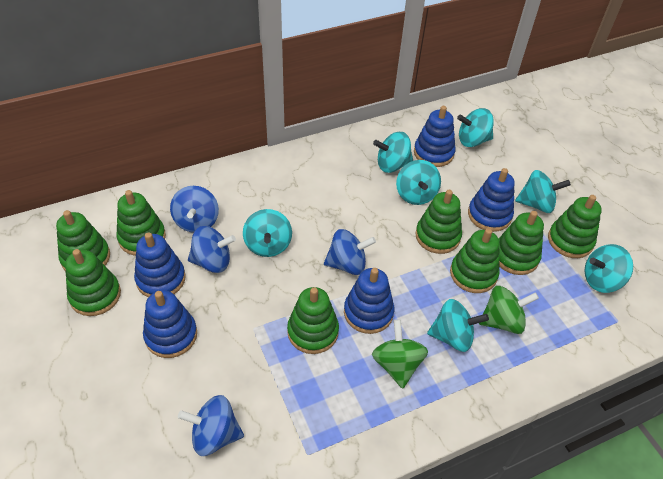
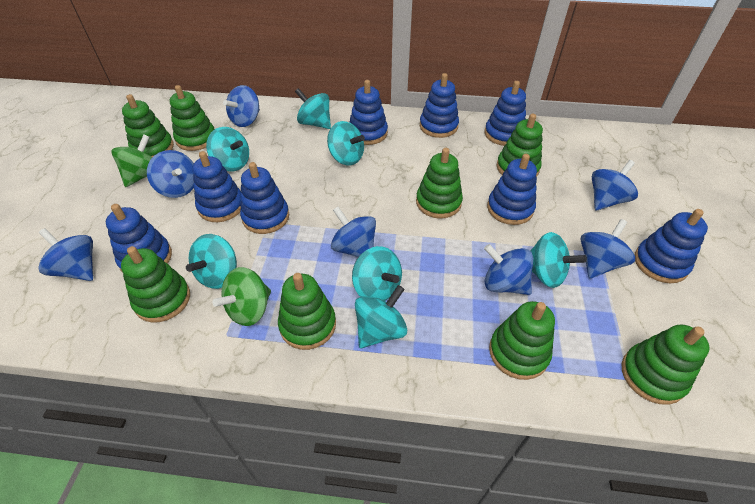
blue spinning top: [170,186,219,233] [178,395,244,456] [188,226,236,273] [324,229,376,275] = 4 -> [38,228,93,281] [147,150,194,198] [223,85,260,127] [331,206,376,257] [484,244,533,295] [580,219,635,279] [592,160,638,210] = 7
blue stacking toy: [134,232,186,297] [143,290,197,358] [344,268,394,334] [414,106,456,167] [468,168,515,232] = 5 -> [106,204,172,273] [192,151,241,222] [240,162,289,234] [349,80,388,145] [420,73,459,138] [485,81,526,146] [487,154,537,225] [635,209,708,283] = 8

